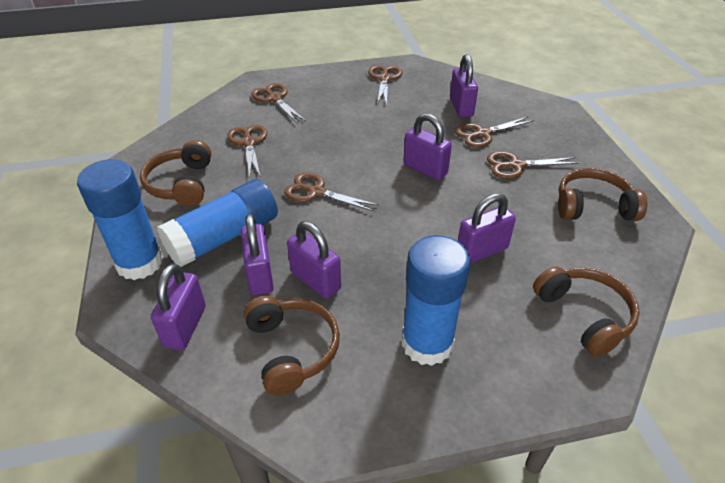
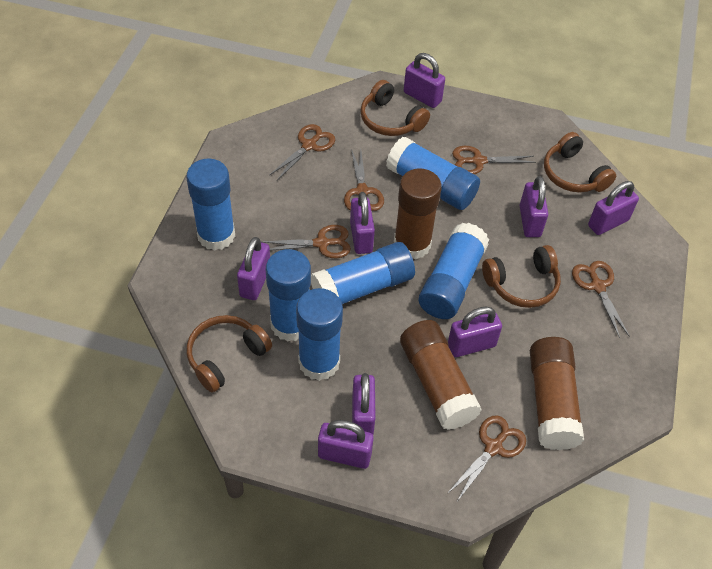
blue glue stick: [77,159,163,280] [157,179,278,267] [402,235,470,366] = 3 -> [186,158,235,251] [266,249,311,342] [296,288,343,381] [311,242,415,304] [386,137,480,210] [419,223,489,319] = 6
brown glue stick: none = 0 -> [394,168,442,260] [400,320,482,430] [530,337,584,450] = 3
purple padlock: [151,263,206,350] [241,214,274,295] [287,221,341,299] [403,113,452,180] [450,54,478,117] [458,193,516,263] = 6 -> [237,237,270,300] [318,420,374,469] [350,192,375,254] [352,373,376,435] [404,53,445,108] [448,306,502,357] [519,176,548,237] [588,181,639,235] = 8

